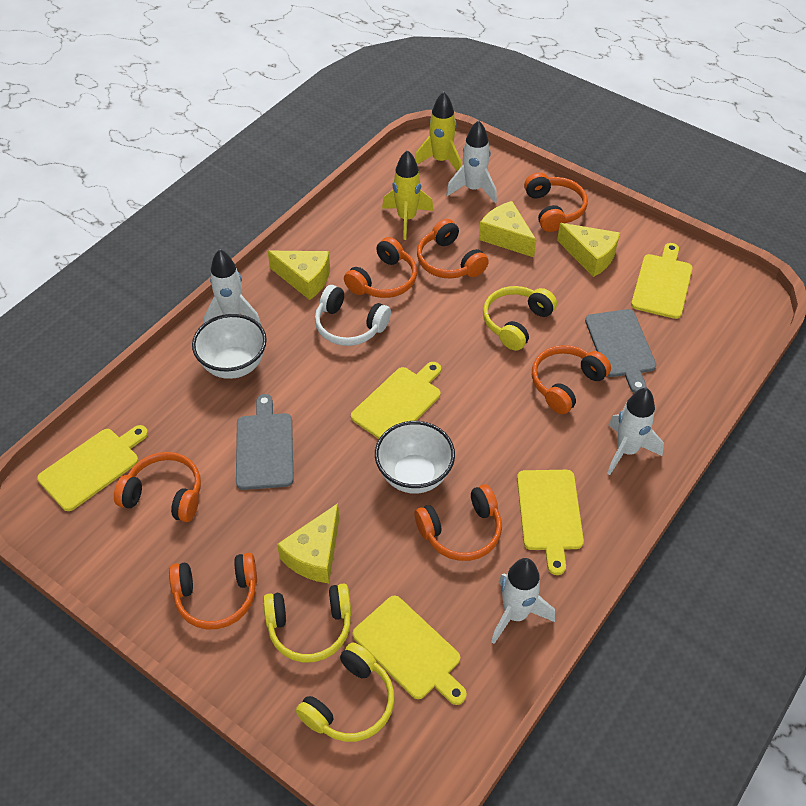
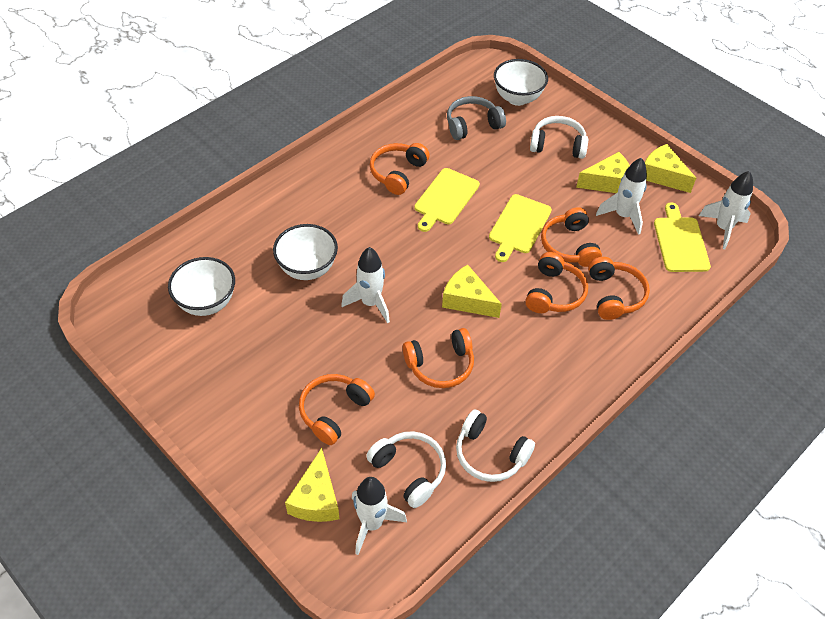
grey cutting board: [236,394,294,490] [585,309,656,393] = 2 -> none = 0
grey headphones: none = 0 -> [447,96,506,140] = 1
orange headphones: [114,452,201,522] [169,553,257,629] [344,237,417,298] [415,484,502,561] [417,219,489,279] [524,172,588,232] [532,345,611,414] = 7 -> [299,374,375,445] [370,143,430,195] [403,328,474,388] [525,252,588,313] [541,207,602,267] [588,257,650,320] = 6
white bowl: [192,314,267,379] [375,421,455,494] = 2 -> [168,257,235,316] [273,224,338,280] [494,59,548,106] = 3
white headphones: [315,285,391,346] = 1 -> [366,431,446,508] [456,409,535,482] [530,116,588,159] = 3
yellow cutting board: [37,425,148,511] [351,362,441,439] [353,595,467,705] [517,470,584,575] [631,243,692,319] = 5 -> [414,168,480,232] [489,194,552,262] [654,202,711,272] = 3
yellow headphones: [263,583,352,662] [296,643,394,742] [483,286,557,351] = 3 -> none = 0
yellow rocket: [382,150,434,240] [415,92,461,171] = 2 -> none = 0

